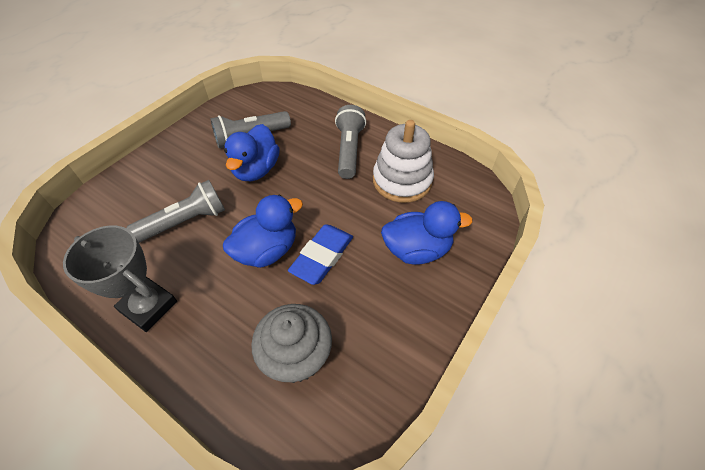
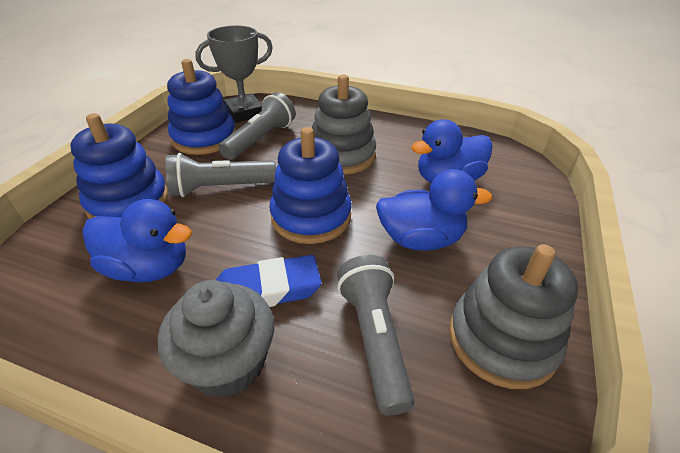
blue stacking toy: none = 0 -> [70,113,169,219] [167,59,236,155] [269,127,352,244] = 3
grey stacking toy: none = 0 -> [312,75,376,175] [449,244,578,389] = 2
white stacking toy: [373,120,434,203] = 1 -> none = 0

